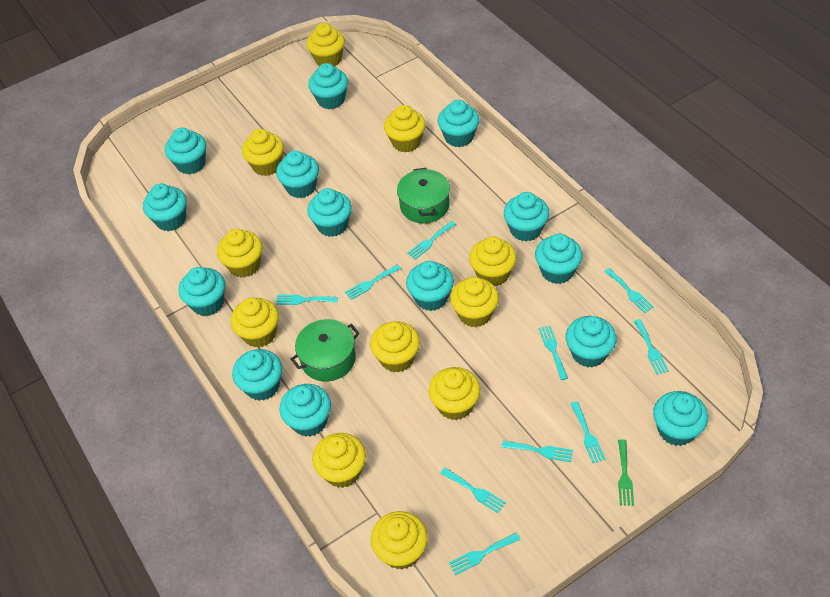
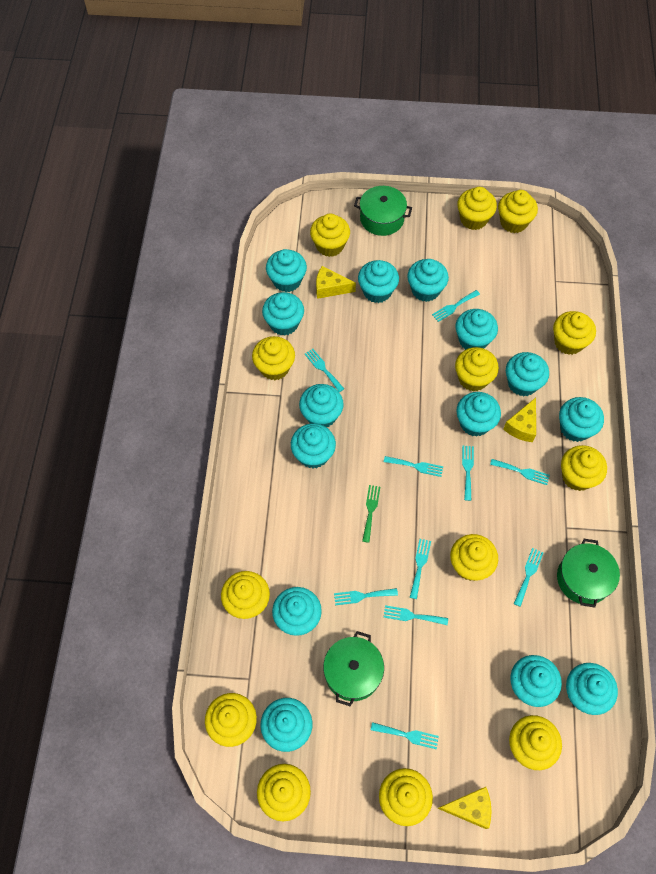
green pot: [291,319,360,382] [397,168,450,223] = 2 -> [323,631,384,706] [354,186,412,236] [557,539,620,608] = 3
yellow cheese: none = 0 -> [316,266,356,299] [437,787,492,829] [503,398,536,442] = 3
yellow cupcake: [217,229,262,277] [231,298,279,348] [242,129,284,176] [307,23,345,67] [312,433,366,488] [370,321,420,372] [371,511,428,570] [384,105,426,152] [428,367,480,420] [450,277,499,327] [469,237,517,286] = 11 -> [205,693,257,747] [221,571,270,619] [252,336,295,380] [257,764,311,821] [310,214,350,257] [379,768,433,826] [450,534,498,581] [455,347,499,392] [457,187,497,230] [498,190,538,233] [509,715,562,770] [553,311,596,355] [561,445,607,491] = 13

